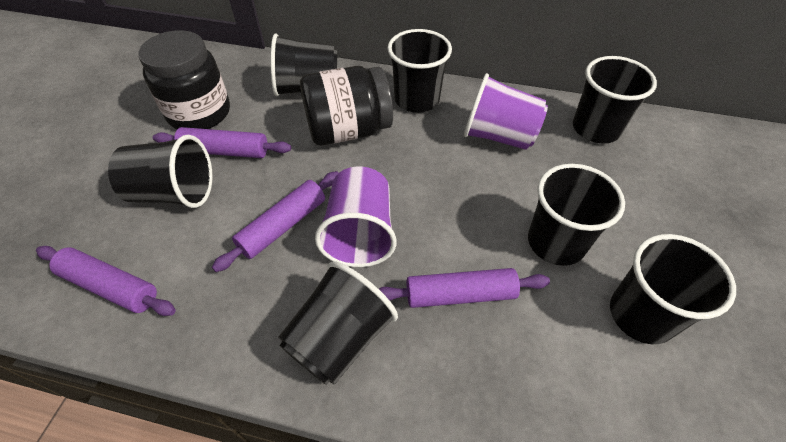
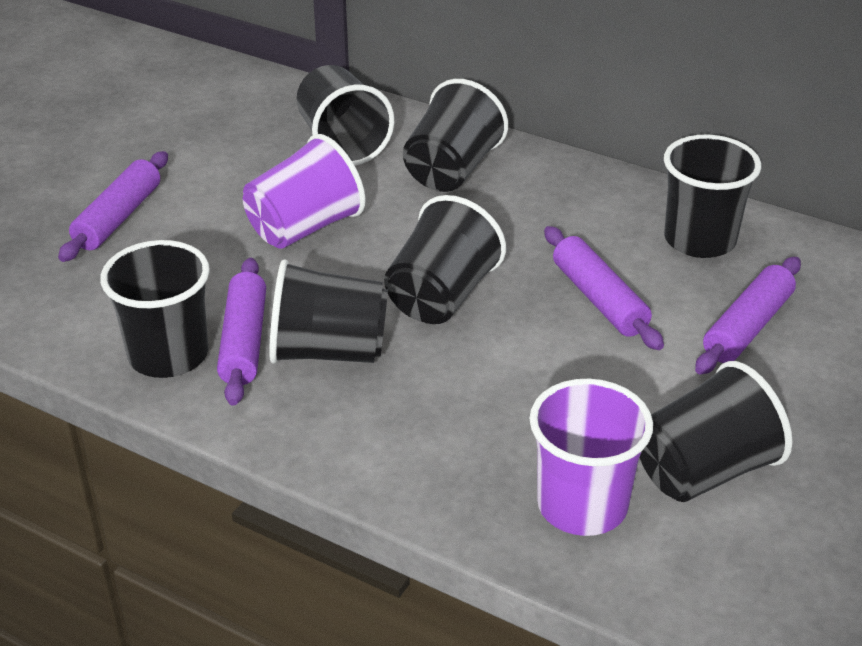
black jar: [138,30,230,129] [300,66,393,145] = 2 -> none = 0

